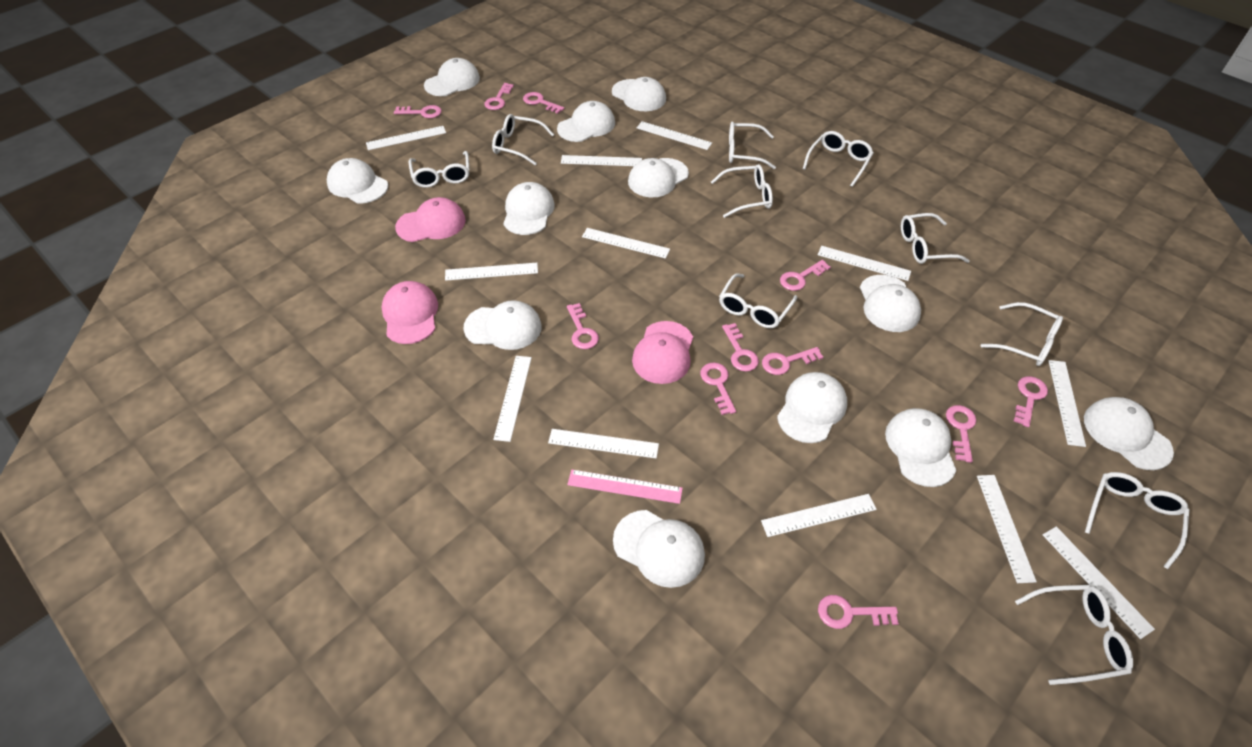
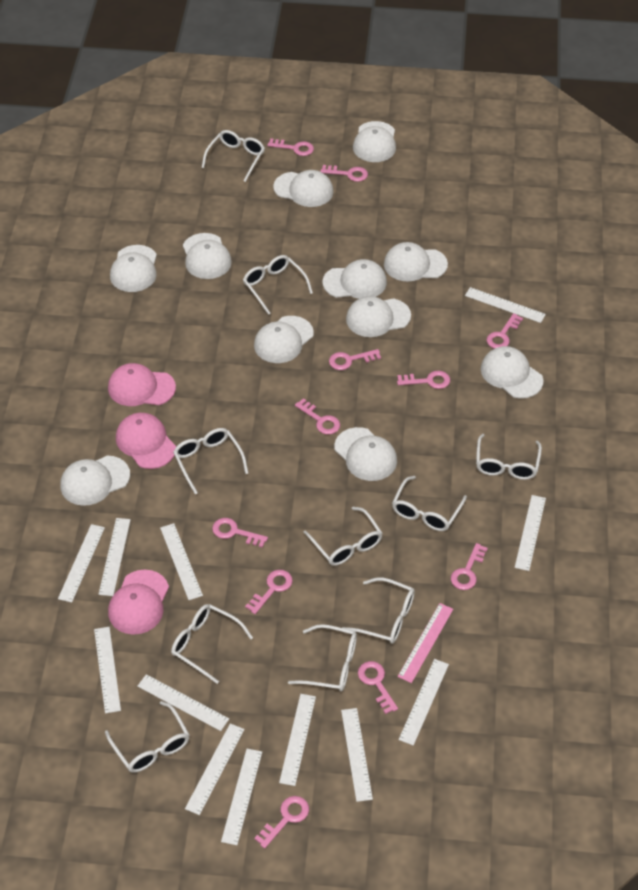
white cap: [327,158,388,203] [424,58,480,96] [464,300,542,350] [503,182,555,235] [557,101,615,142] [612,77,666,111] [613,510,705,588] [628,158,689,197] [777,372,847,443] [860,275,921,332] [885,408,956,487] [1084,397,1174,470] = 12 -> [61,456,130,506] [110,245,157,292] [183,233,232,279] [254,316,314,363] [273,170,334,207] [322,259,387,299] [334,427,397,481] [346,296,411,337] [353,121,396,162] [384,242,448,282] [481,346,543,399] = 11

